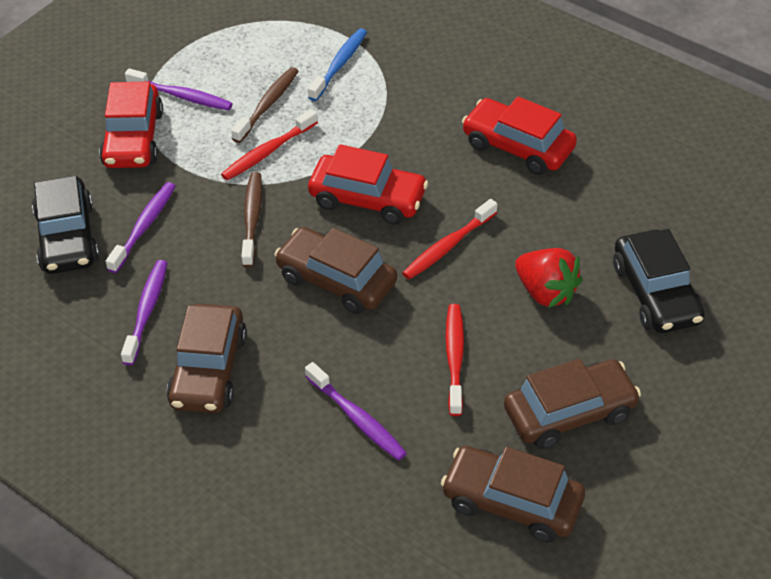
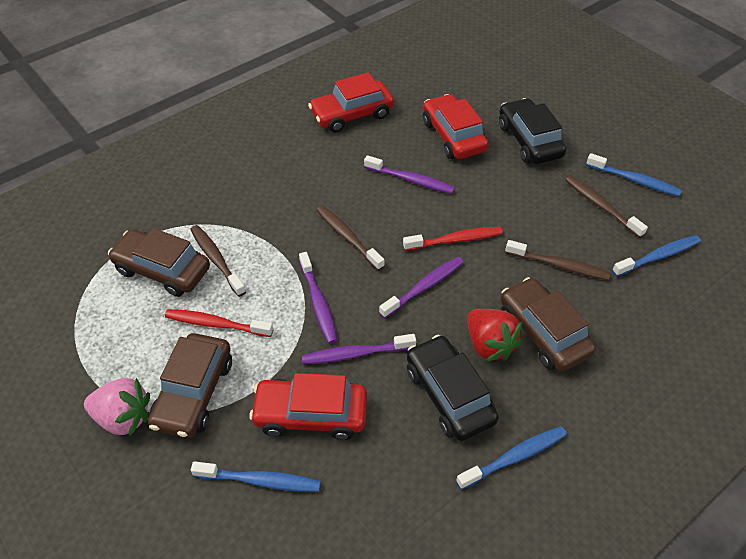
blue toothbrush: [308,28,367,101] = 1 -> [191,461,321,492] [456,426,567,490] [586,153,682,196] [612,235,701,277] = 4
brown car: [167,304,247,413] [274,227,397,314] [441,446,585,542] [504,358,641,449] = 4 -> [108,228,210,297] [148,333,232,438] [501,277,596,372] = 3
brown toothbrush: [231,67,299,143] [241,172,262,268] = 2 -> [190,225,246,297] [316,205,385,271] [505,240,610,280] [566,176,648,238] = 4
pink strawberry: none = 0 -> [84,378,150,436] = 1
red toothbrush: [221,109,318,180] [402,199,497,280] [445,304,464,416] = 3 -> [165,309,273,337] [403,227,503,251] = 2

